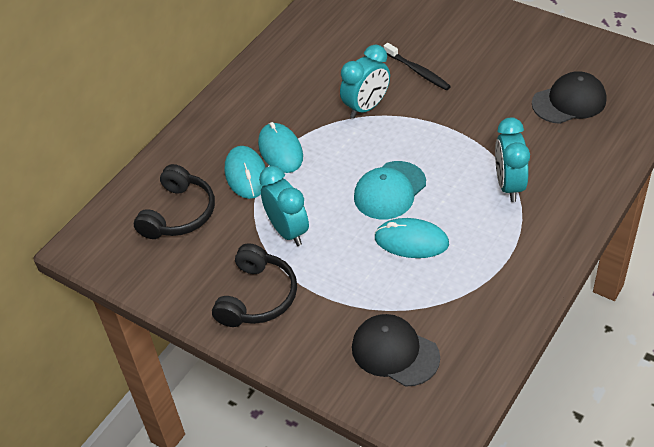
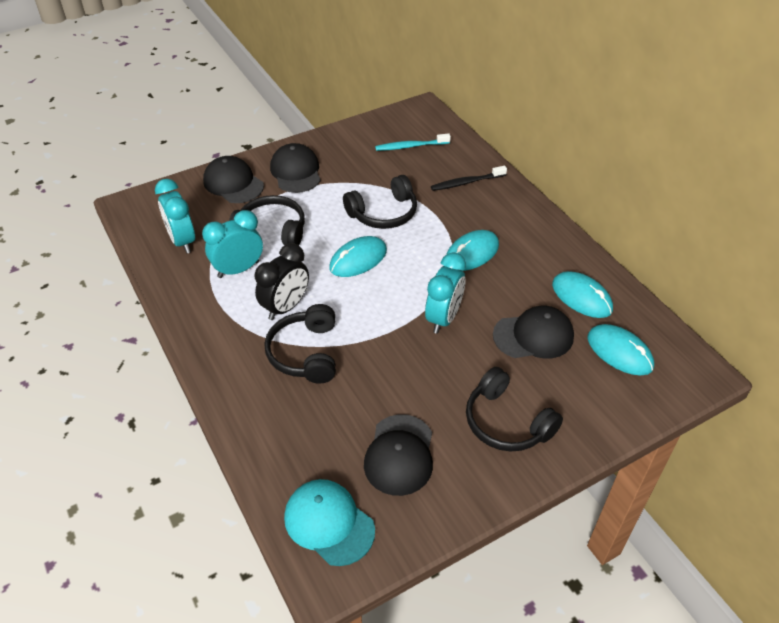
black cap: [352,314,440,387] [532,71,606,124] = 2 -> [203,156,264,203] [270,143,321,193] [364,414,433,496] [493,306,574,359] = 4
black clock: none = 0 -> [255,243,309,320] = 1
black headphones: [134,164,215,239] [212,243,297,327] = 2 -> [229,195,305,245] [265,304,336,384] [343,175,417,229] [466,367,563,452] = 4
turquoise mouse: [225,146,266,199] [258,122,303,173] [374,218,449,258] = 3 -> [329,236,387,277] [447,230,499,271] [552,271,613,318] [588,324,654,375] = 4
turquoise toothbrush: none = 0 -> [375,133,451,151] = 1

